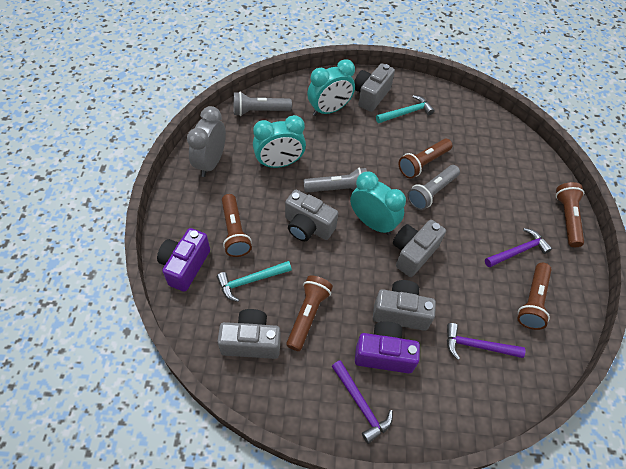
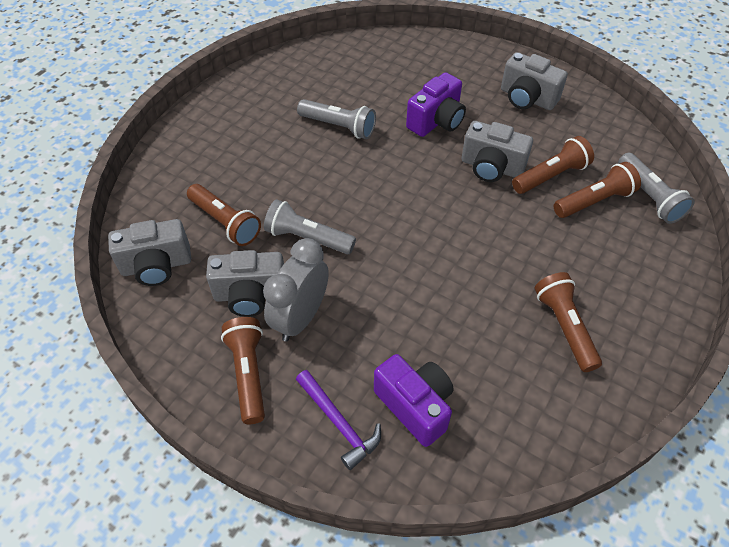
grey camera: [217,309,281,359] [285,190,338,241] [354,63,395,112] [373,280,436,331] [393,220,446,277] = 5 -> [108,219,191,286] [206,250,284,317] [462,121,533,182] [501,52,568,110] = 4
purple hammer: [332,360,393,444] [447,323,525,360] [485,228,552,267] = 3 -> [296,370,381,470] = 1
turquoise clock: [253,115,306,168] [307,59,355,116] [350,172,406,235] = 3 -> none = 0
turquoise hammer: [217,261,292,302] [376,95,435,123] = 2 -> none = 0

